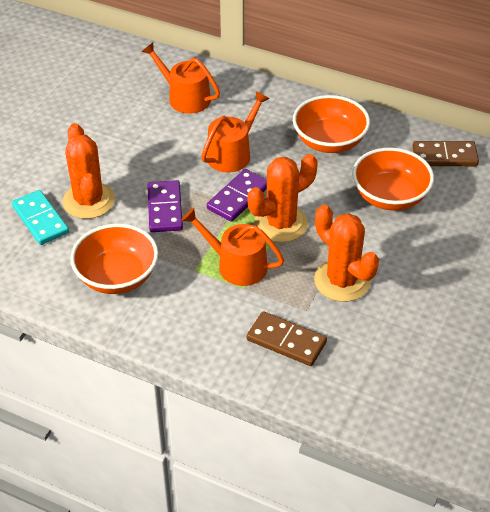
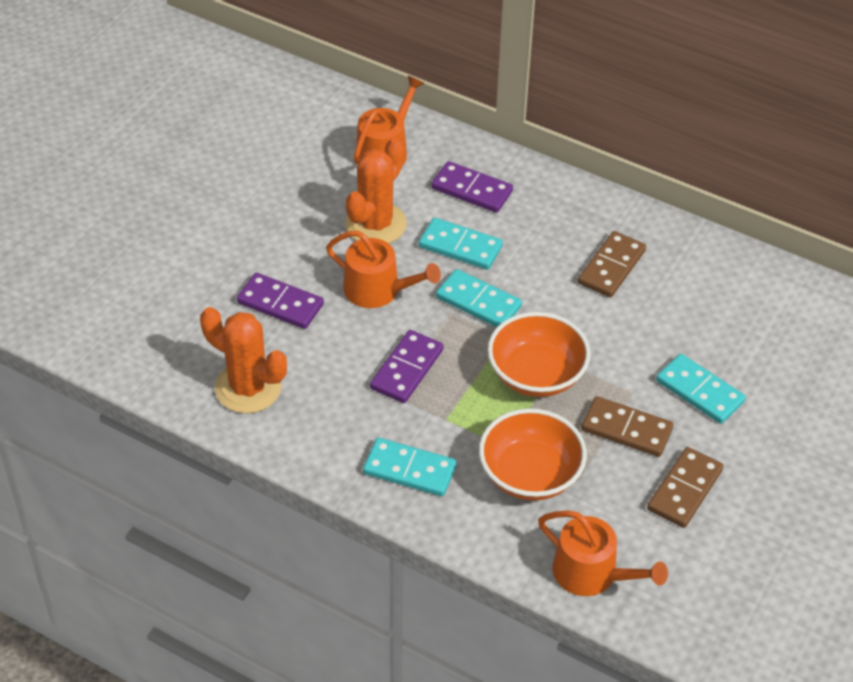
brown domino: [247,311,327,366] [413,141,479,166] = 2 -> [578,231,646,298] [581,396,674,457] [647,447,724,528] = 3
orange bowl: [70,224,158,294] [293,95,370,153] [352,147,434,211] = 3 -> [479,408,587,501] [487,312,591,397] = 2
orange cactus: [62,123,115,219] [248,154,318,242] [314,205,379,302] = 3 -> [200,307,287,413] [345,137,407,244] = 2
purple domino: [147,180,183,232] [207,169,267,222] = 2 -> [237,273,324,329] [370,330,444,403] [431,161,513,213] = 3
turquoise domino: [12,190,69,245] = 1 -> [363,438,457,496] [419,218,503,270] [436,269,522,327] [656,354,746,424] = 4

